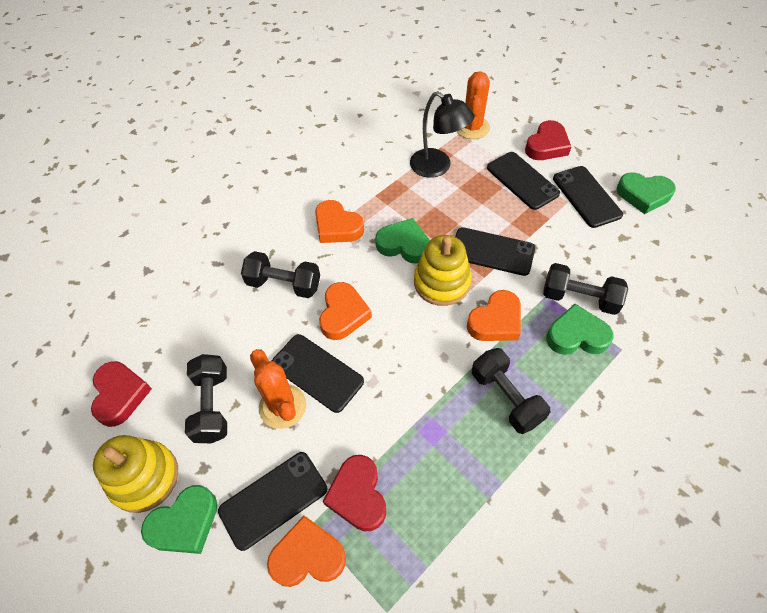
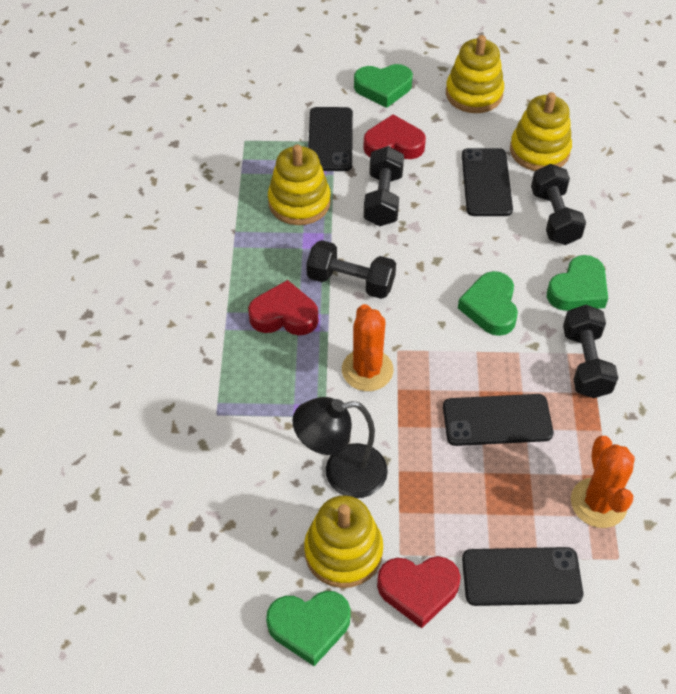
black phone: [218,452,327,551] [272,334,364,413] [455,227,535,276] [487,152,560,210] [553,166,623,228] = 5 -> [308,107,353,171] [443,394,553,446] [462,148,513,216] [462,547,583,606] = 4
orange heart: [267,516,346,587] [315,200,364,243] [319,282,372,340] [467,290,521,341] = 4 -> none = 0
yellow stacking toy: [93,435,178,513] [414,235,472,306] = 2 -> [268,144,331,225] [304,495,383,588] [446,35,504,113] [510,92,572,171] = 4

